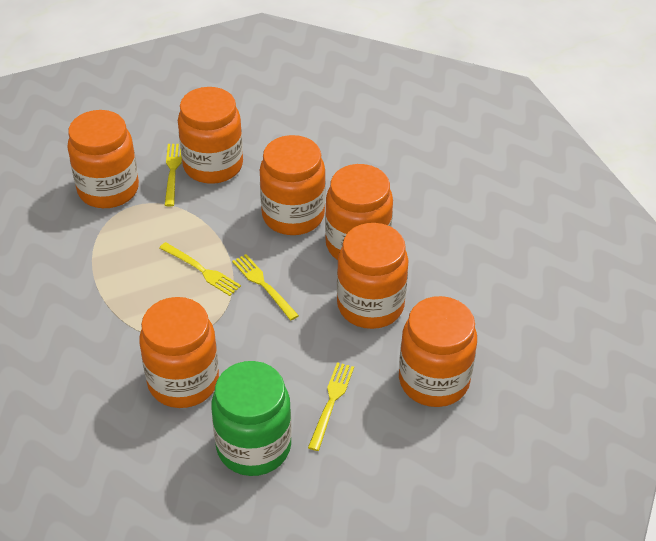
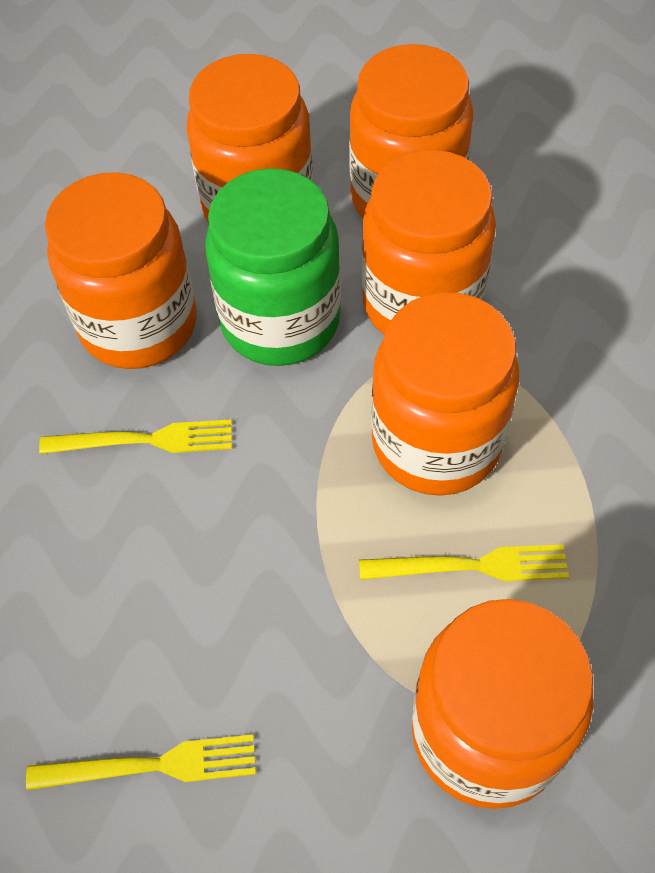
orange jar: [67,110,139,208] [139,297,219,408] [178,87,243,184] [260,135,326,235] [325,164,393,260] [337,223,409,329] [399,296,477,407] = 7 -> [45,172,197,369] [187,54,313,223] [349,44,473,218] [362,150,496,335] [371,292,519,496] [412,599,593,809] = 6
yellow fork: [159,242,241,296] [165,144,182,206] [232,254,299,320] [308,362,354,451] = 4 -> [26,735,256,790] [39,419,232,454] [359,544,569,581] = 3

